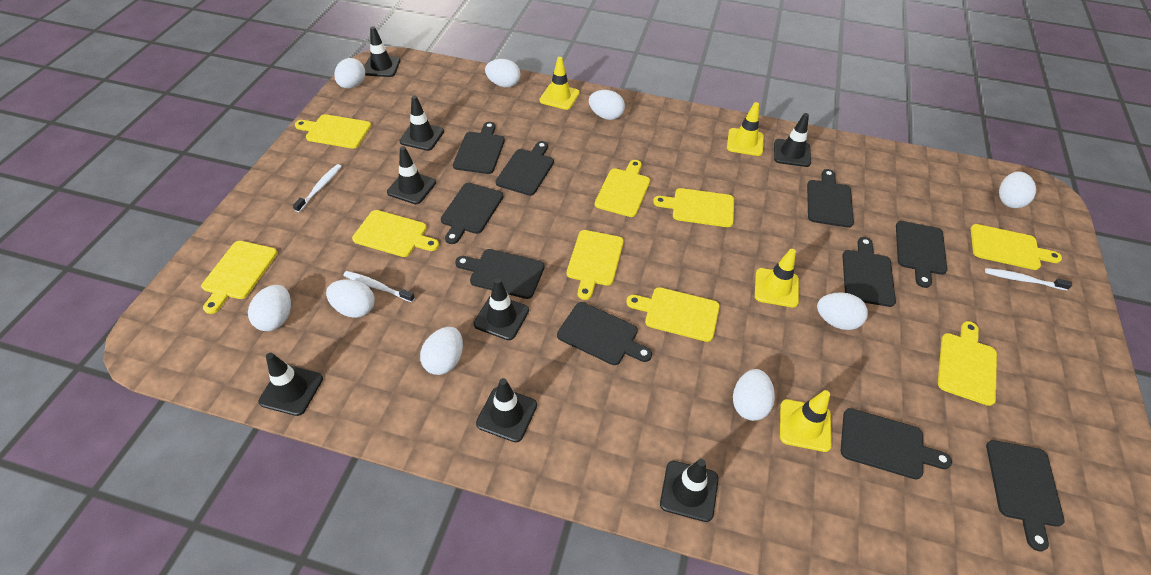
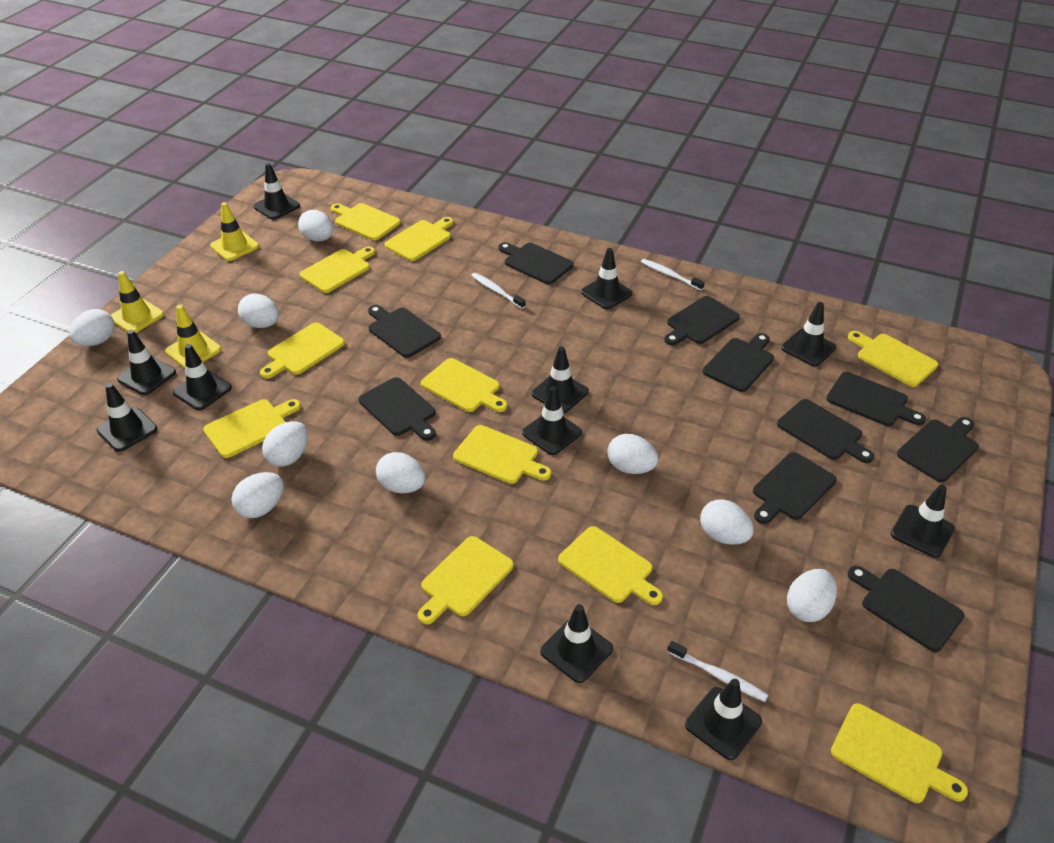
black traffic cone: [258,353,323,416] [364,26,400,77] [387,146,436,204] [399,96,444,151] [474,278,529,340] [476,378,537,442] [660,459,719,522] [774,113,811,167] = 8 -> [97,383,158,452] [117,330,176,395] [173,344,232,410] [253,163,300,220] [522,386,582,455] [532,346,589,413] [540,604,613,683] [581,248,633,309] [685,679,762,760] [781,302,836,366] [891,485,955,558] = 11
yellow cutting board: [201,241,277,314] [295,114,371,149] [352,210,439,257] [567,230,624,300] [595,160,650,217] [626,287,720,342] [653,188,734,227] [938,321,997,406] [971,224,1062,270] = 9 -> [203,399,301,458] [260,323,345,379] [300,246,375,293] [331,203,401,241] [384,217,454,261] [418,536,514,624] [421,358,507,412] [453,425,551,484] [558,526,663,605] [831,703,968,803] [848,331,938,387] = 11
yellow traffic cone: [539,57,580,110] [727,102,764,156] [755,249,799,308] [780,390,832,452] = 4 -> [111,271,164,333] [165,305,221,368] [210,202,259,261] = 3

